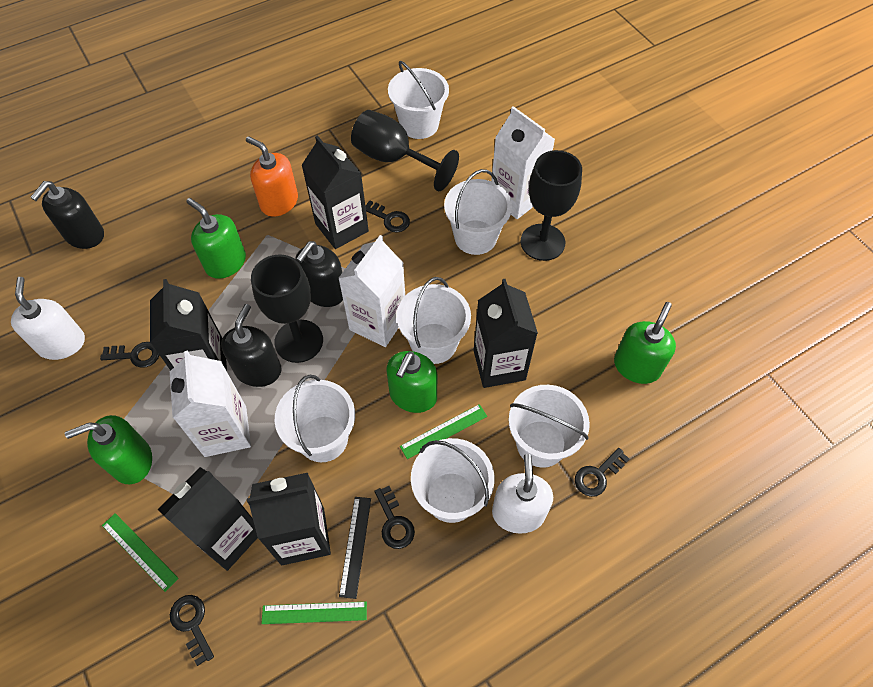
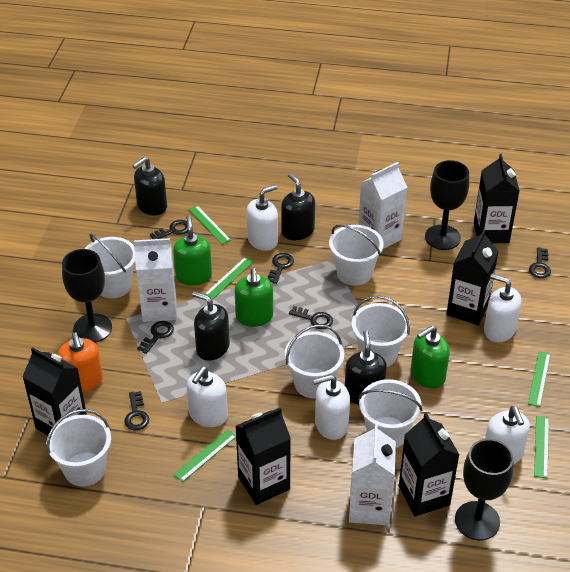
black key: [100,342,159,368] [170,595,214,666] [365,200,410,233] [374,486,415,549] [575,448,629,497] = 5 -> [124,391,149,431] [137,321,174,354] [150,220,188,239] [267,253,294,284] [289,306,333,329] [529,247,551,278] = 6
black ruler: [339,497,371,599] = 1 -> none = 0
black soap dispenser: [30,181,104,249] [221,304,282,387] [295,241,343,307] = 3 -> [132,157,167,216] [192,291,230,361] [281,173,315,240] [345,330,387,405] = 4
green ruler: [102,513,179,592] [261,602,367,624] [400,404,487,459] = 3 -> [173,429,236,482] [188,205,231,244] [204,257,254,299] [528,351,551,407] [534,416,549,478] = 5
green soap dispenser: [65,415,152,484] [186,198,246,279] [386,351,437,413] [614,302,676,384] = 4 -> [173,215,212,286] [235,268,273,327] [411,325,450,389] = 3
white soap dispenser: [11,277,85,360] [492,454,553,534] = 2 -> [186,366,228,427] [246,185,278,251] [313,374,350,440] [484,274,521,342] [485,406,530,465] = 5

